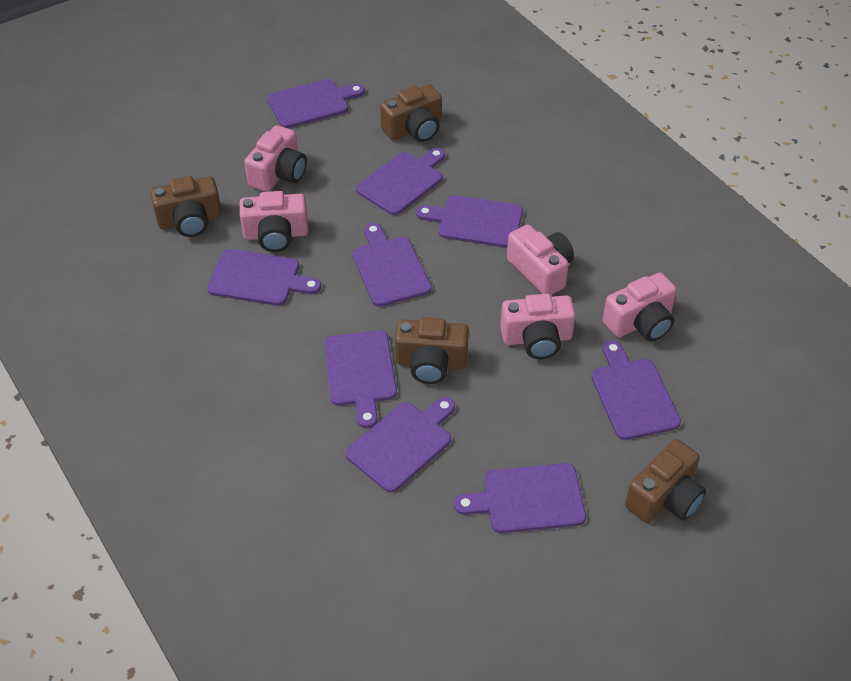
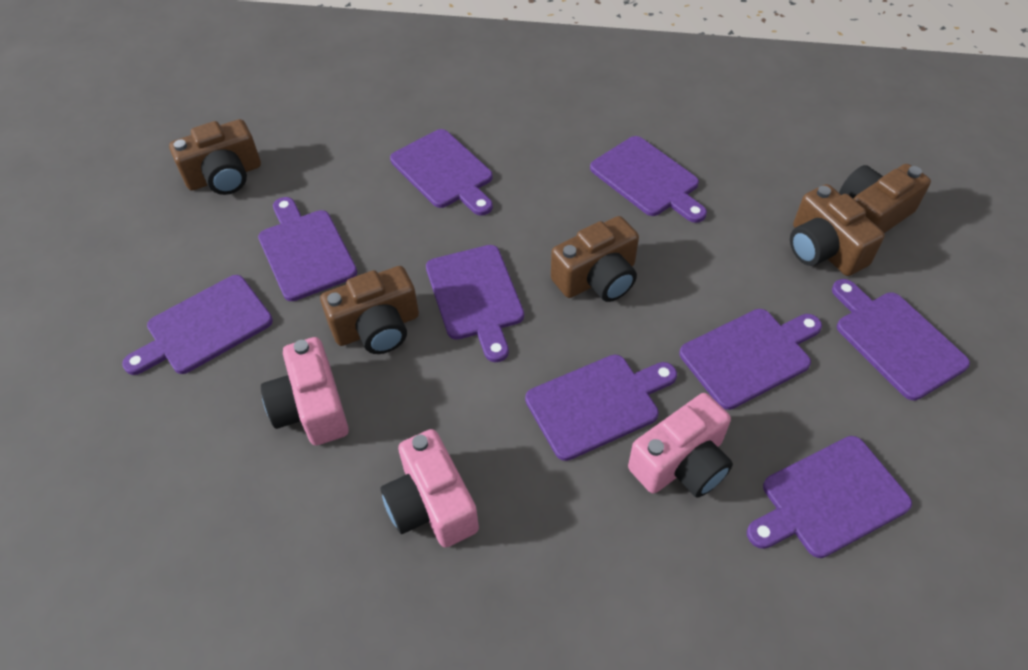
brown camera: [150,176,222,237] [380,84,442,142] [395,317,469,384] [625,439,706,523] = 4 -> [169,119,261,195] [320,266,419,354] [551,216,639,302] [790,184,885,276] [839,164,931,233] = 5
pink camera: [240,191,308,252] [244,125,307,192] [500,294,576,359] [507,225,574,295] [603,273,677,342] = 5 -> [261,337,349,446] [381,429,479,548] [628,393,733,498] = 3

